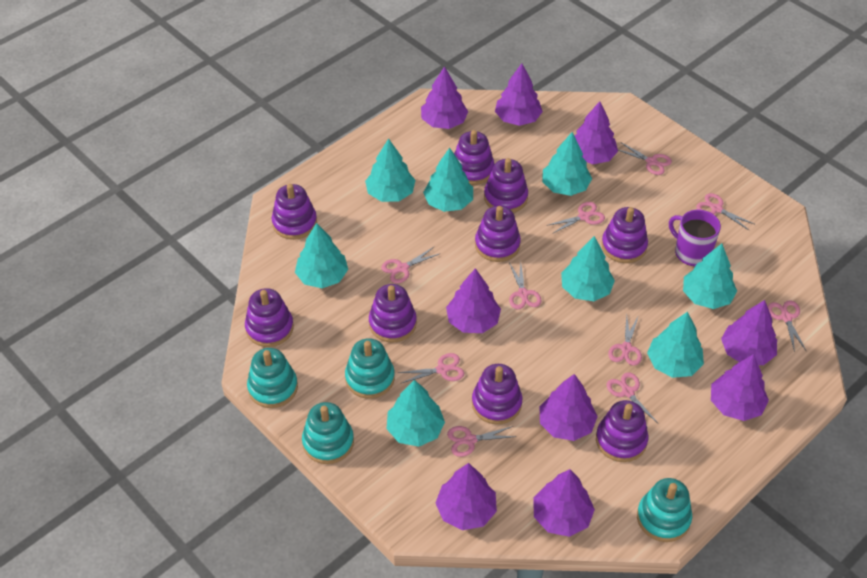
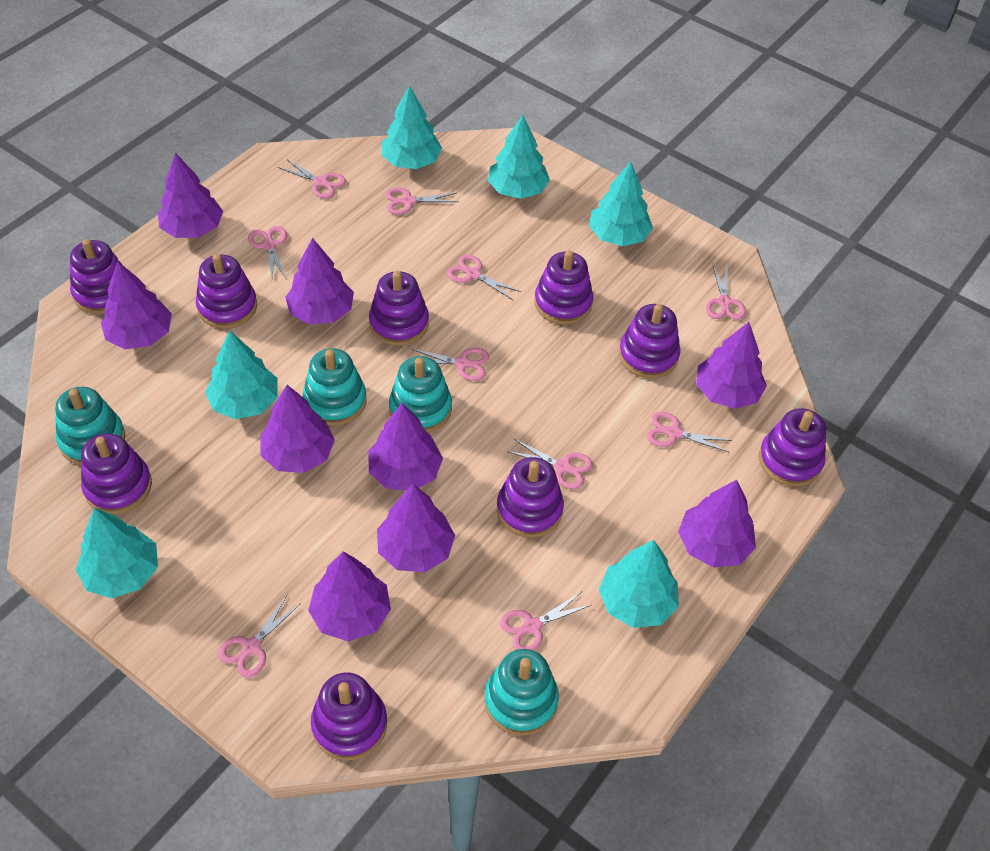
purple mug: [669,210,721,266] = 1 -> none = 0
turquoise tree: [295,223,348,288] [365,138,415,202] [387,380,445,447] [423,148,473,212] [542,132,592,196] [561,236,615,301] [647,312,704,378] [683,244,737,309] = 8 -> [76,508,158,598] [205,330,278,419] [382,86,442,169] [488,115,550,199] [589,162,653,246] [599,540,679,628] = 6

